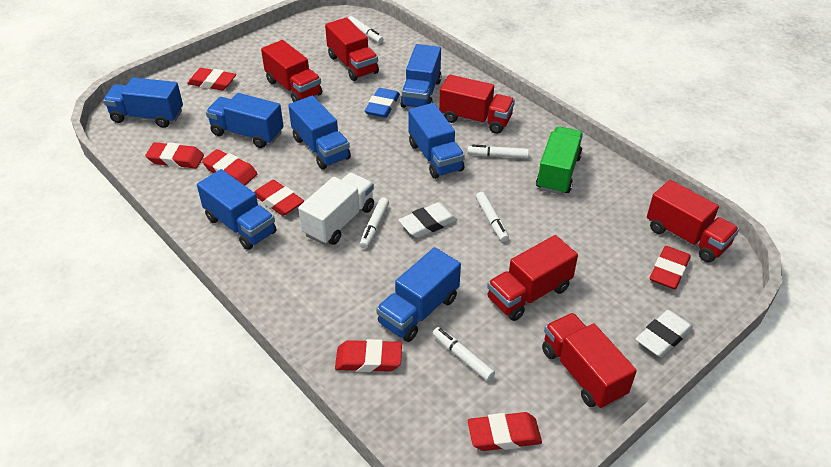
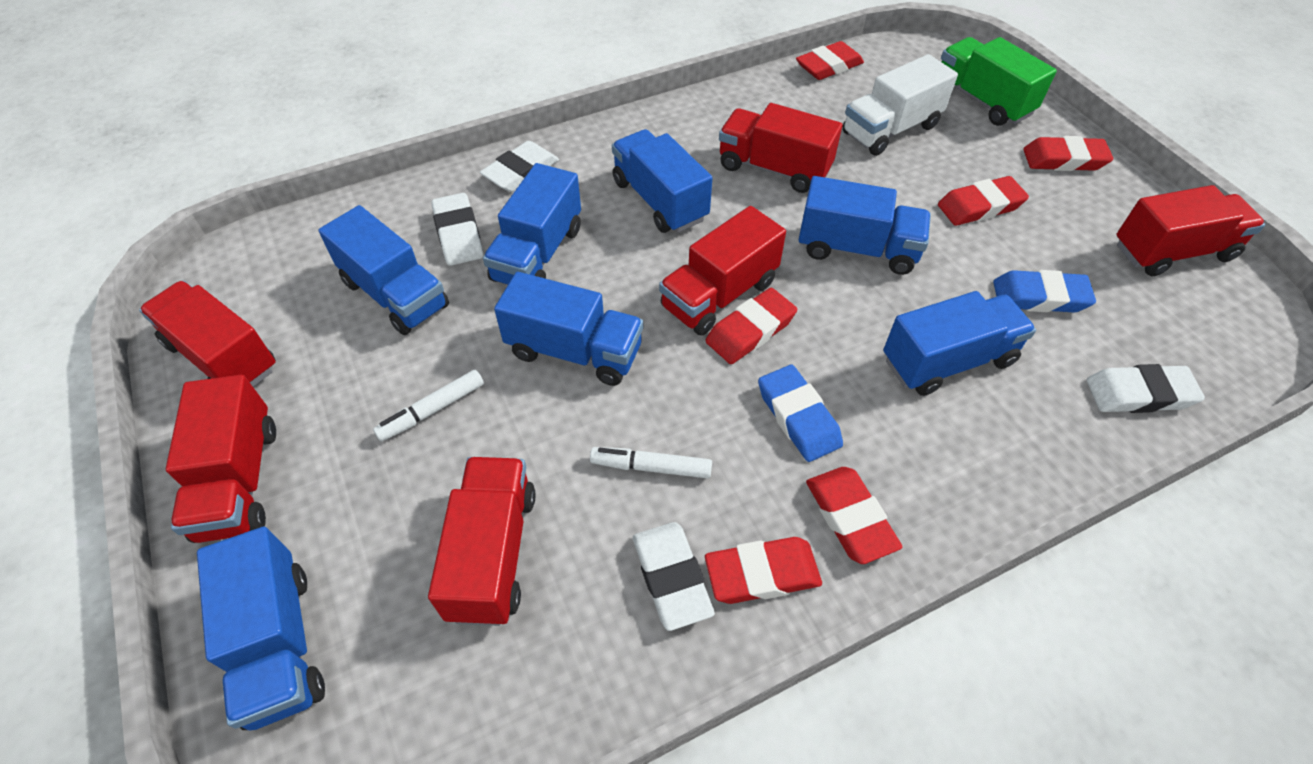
blue eraser: [365,88,400,118] = 1 -> [758,365,843,462] [993,270,1096,313] = 2
red eraser: [145,142,204,169] [187,68,236,91] [202,149,257,185] [254,180,304,216] [335,339,402,372] [468,412,542,451] [650,246,690,289] = 7 -> [705,537,822,604] [706,288,797,364] [796,41,864,80] [806,467,902,564] [938,176,1029,226] [1023,136,1113,171] = 6
white eraser: [399,202,458,238] [636,310,693,357] = 2 -> [431,193,484,266] [480,141,559,192] [633,522,715,631] [1087,364,1205,413] = 4
white marker: [348,16,383,43] [360,197,389,249] [432,327,495,381] [467,145,529,158] [476,192,509,242] = 5 -> [373,370,484,441] [590,447,712,479] = 2

